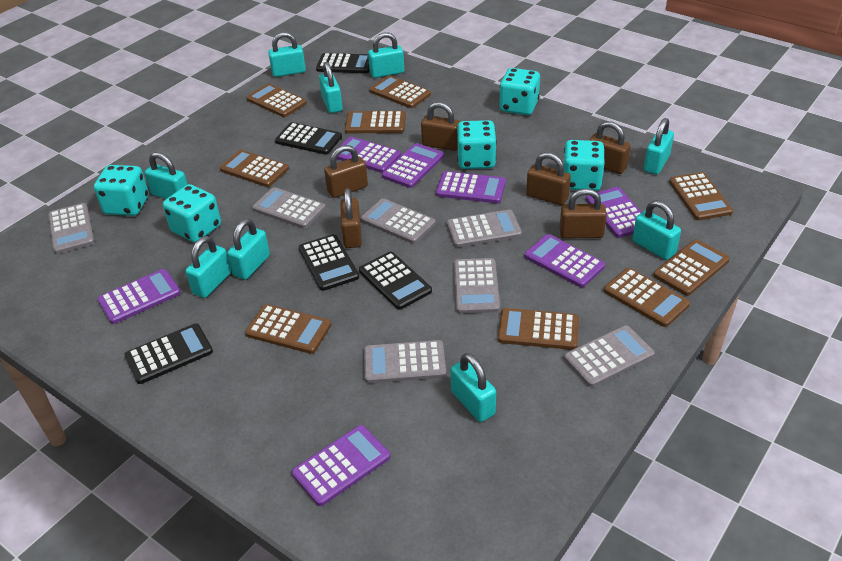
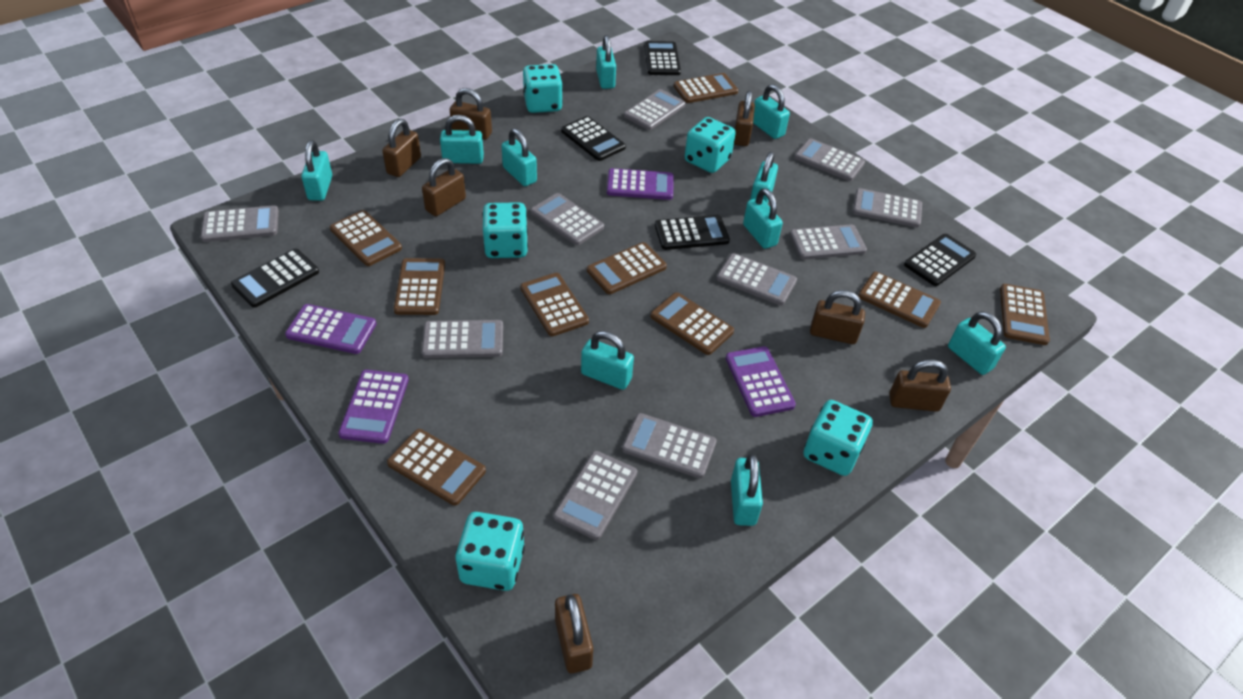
brown padlock: [324,145,368,198] [340,188,362,248] [421,102,460,151] [526,152,571,205] [560,188,607,238] [589,121,631,174] = 6 -> [382,119,421,177] [422,158,466,216] [450,88,492,140] [555,594,593,673] [734,91,755,146] [810,290,865,344] [889,360,951,412] = 7
grey calculator: [48,203,95,254] [252,187,326,229] [361,198,436,244] [364,340,446,383] [447,210,522,247] [454,258,500,314] [564,325,655,387] = 7 -> [201,205,279,242] [422,320,503,358] [531,193,604,245] [553,451,637,540] [622,413,717,478] [624,89,686,130] [716,253,797,305] [790,224,867,260] [794,138,865,181] [853,188,922,228] = 10
purple calculator: [97,269,181,324] [292,425,390,506] [337,137,401,173] [382,143,444,188] [436,171,506,203] [524,234,605,288] [586,187,642,238] = 7 -> [285,304,376,354] [338,370,409,444] [607,168,674,200] [726,346,796,417] = 4
turquoise padlock: [145,152,188,199] [186,236,231,298] [227,219,270,280] [268,32,306,77] [319,62,343,113] [368,32,404,78] [450,353,496,422] [632,200,681,260] [644,118,674,174] = 9 -> [301,140,332,201] [440,115,484,164] [502,128,537,186] [581,331,634,390] [596,35,616,89] [731,454,763,526] [743,188,783,249] [750,152,778,204] [753,84,790,139] [948,311,1006,375] = 10

